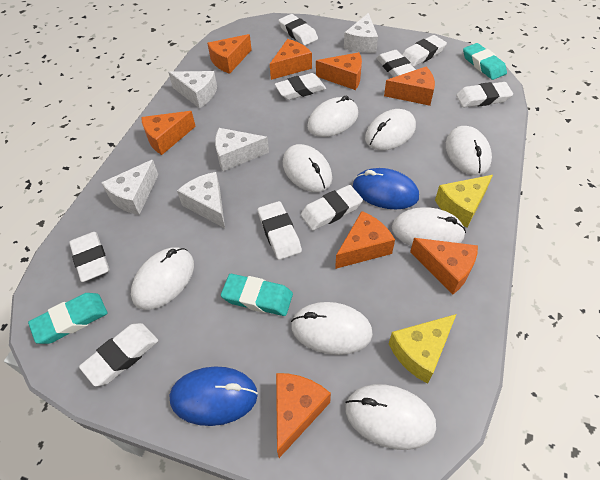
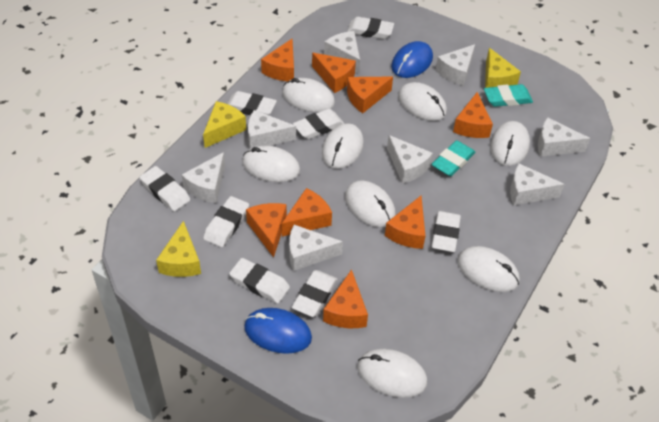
turquoise eraser: [28,293,107,344] [221,274,293,316] [463,43,507,80] = 3 -> [431,140,476,176] [484,84,533,107] = 2
white cheese: [101,160,158,215] [168,71,217,108] [177,172,225,228] [215,128,269,171] [344,13,378,53] = 5 -> [182,152,225,203] [248,110,296,149] [289,225,343,271] [324,31,360,73] [387,135,433,183] [436,44,475,86] [510,163,565,205] [538,117,590,157] = 8
white eraser: [69,232,109,282] [79,323,158,386] [258,201,302,260] [275,73,326,100] [278,14,318,46] [301,185,363,231] [376,50,416,77] [402,35,447,67] [456,82,513,107] = 9 -> [139,166,190,211] [203,196,249,247] [227,91,277,115] [229,258,290,304] [292,270,338,317] [293,109,344,139] [347,17,394,39] [432,211,461,252] = 8
yellow cheese: [389,314,456,384] [435,175,493,228] = 2 -> [156,221,201,277] [203,101,246,148] [485,48,521,88] = 3

